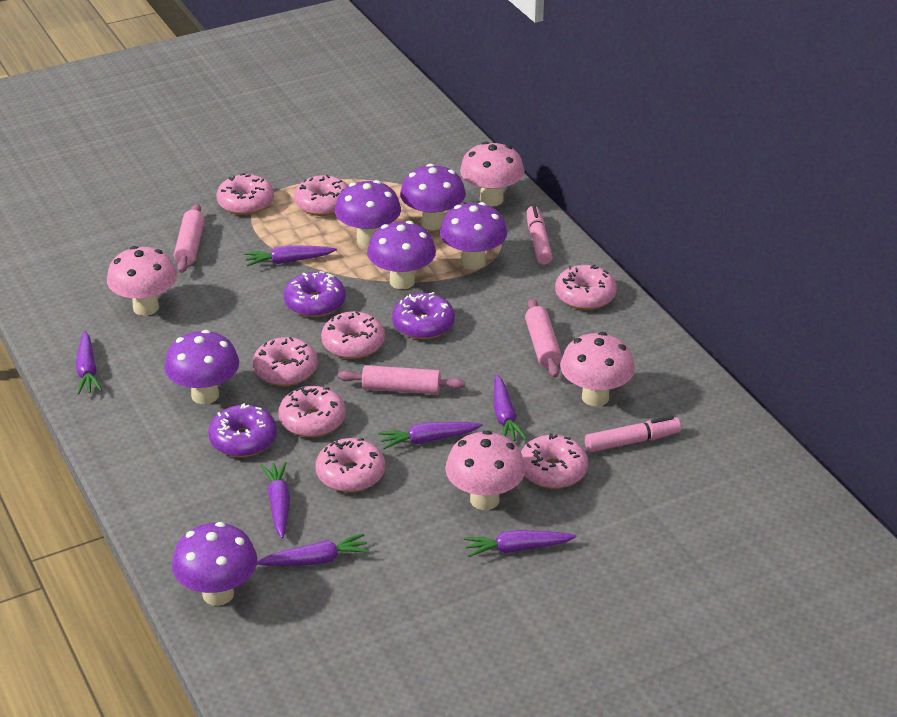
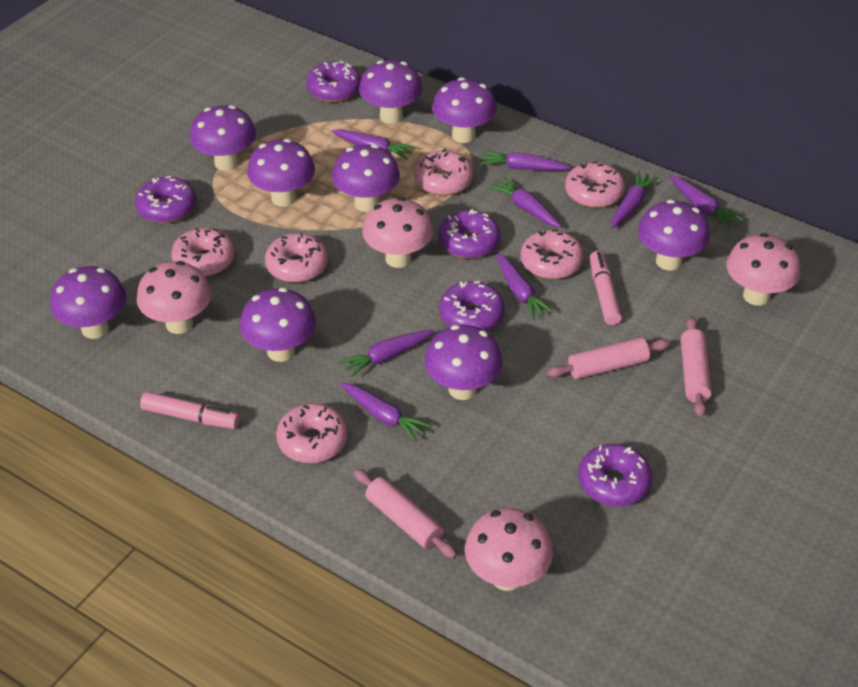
pink donut: [217,173,274,215] [253,337,318,386] [278,386,346,437] [294,175,348,216] [315,438,385,492] [321,311,385,359] [521,433,588,489] [555,264,617,310] = 8 -> [171,228,235,277] [265,233,328,283] [276,403,348,463] [414,149,473,196] [521,229,584,279] [565,161,625,208] = 6
purple carrot: [76,331,102,394] [244,245,337,266] [257,533,370,566] [261,462,290,538] [378,422,483,449] [464,530,576,557] [494,374,527,441] = 7 -> [332,129,415,160] [339,329,434,378] [341,383,432,442] [480,151,571,171] [489,177,562,228] [497,254,554,320] [611,171,658,228] [669,175,743,229] = 8
purple donut: [208,403,277,457] [284,271,346,317] [392,292,455,339] = 3 -> [135,176,196,223] [306,61,361,102] [438,209,500,258] [439,281,504,331] [578,444,652,506] = 5
purple mushroom: [164,330,239,404] [172,522,257,606] [335,180,401,246] [367,221,436,289] [400,164,466,230] [440,202,507,269] = 6 -> [50,266,126,339] [190,105,256,171] [240,288,316,362] [247,139,315,207] [332,144,400,212] [359,60,422,124] [424,325,503,400] [432,77,497,143] [638,200,710,270] = 9

